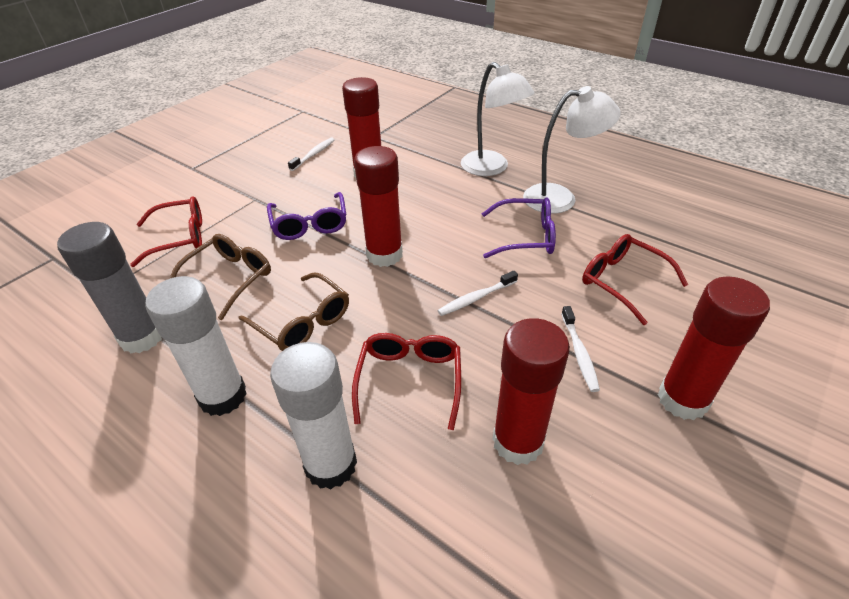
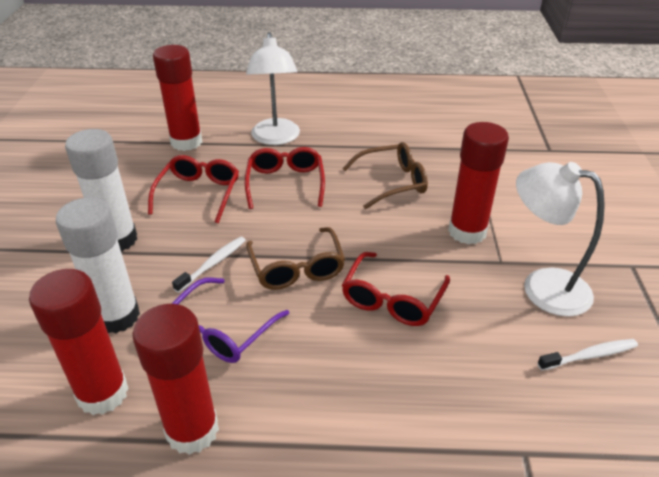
grey glue stick: [57,222,162,353] = 1 -> none = 0
purple glasses: [267,192,347,240] [482,197,556,258] = 2 -> [172,277,289,363] = 1
white toothbrush: [288,137,335,171] [437,271,518,316] [561,306,600,392] = 3 -> [172,237,246,293] [537,339,638,371] = 2

